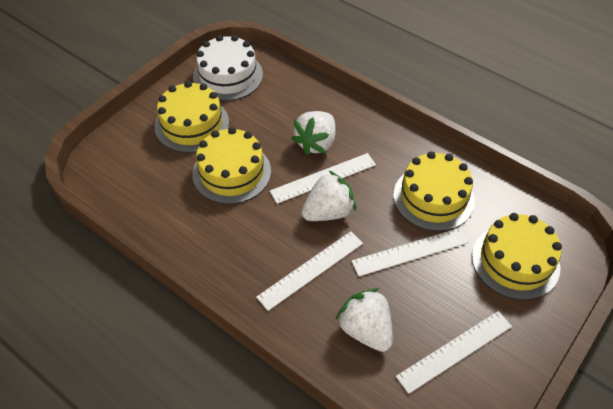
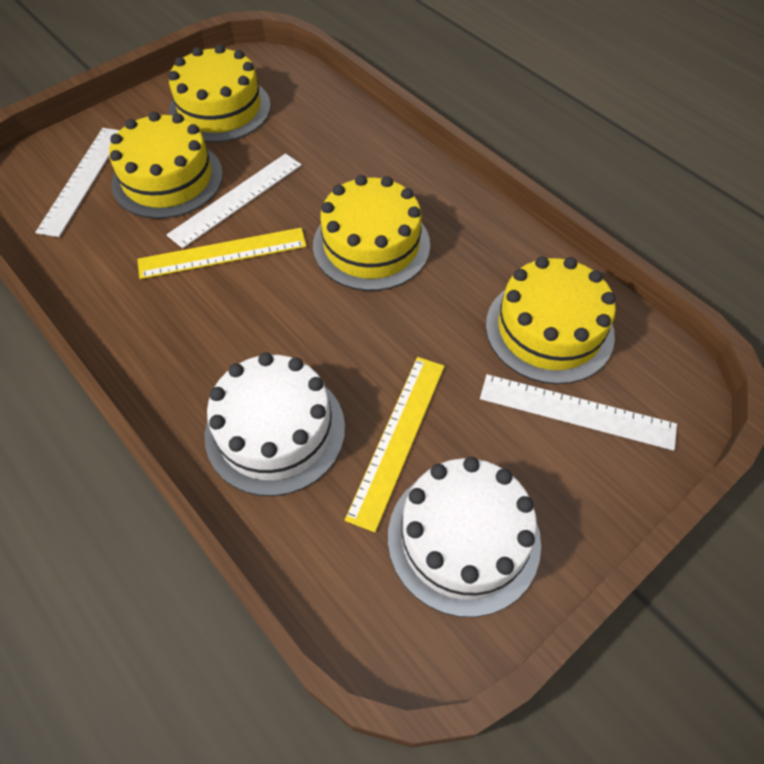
white cake: [193,35,263,101] = 1 -> [205,352,345,496] [388,457,541,617] = 2
white ruler: [256,231,363,311] [270,153,376,204] [352,228,469,277] [396,311,512,394] = 4 -> [35,128,120,237] [166,154,302,248] [480,374,677,451] = 3
white strawberry: [291,111,336,155] [301,171,356,221] [336,288,393,352] = 3 -> none = 0
yellow ruler: none = 0 -> [137,228,307,279] [345,357,445,532] = 2

